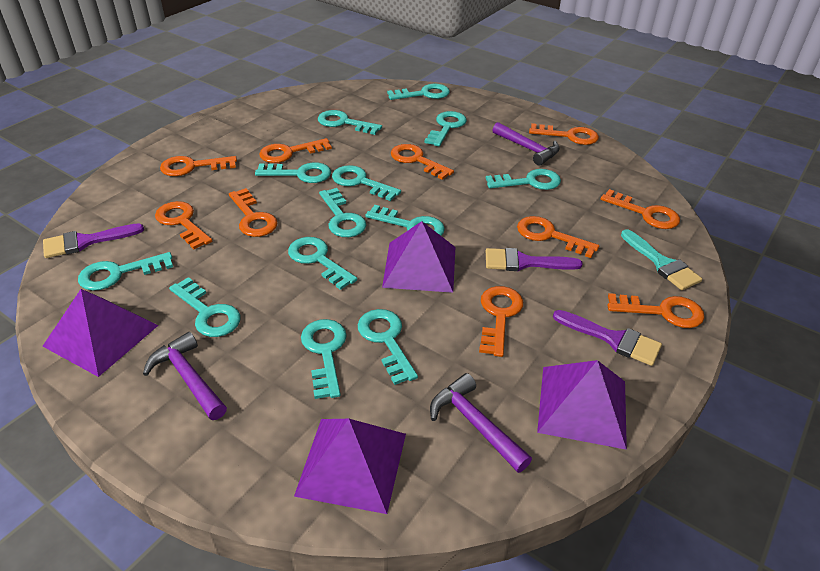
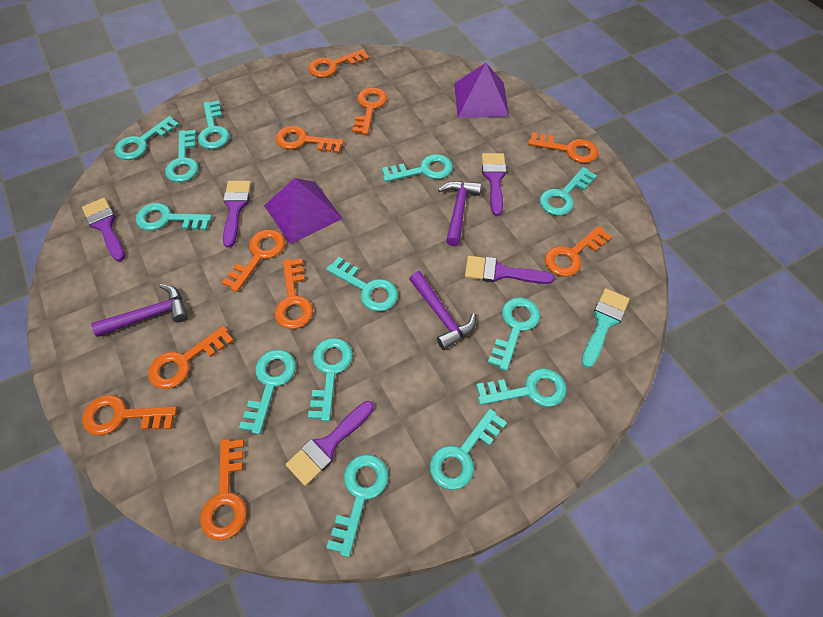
purple brush: [43,223,144,258] [486,248,583,271] [553,310,662,366] = 3 -> [82,198,125,261] [223,181,251,247] [286,401,374,486] [465,256,554,284] [482,153,507,216] = 5
purple pyramid: [43,289,159,377] [294,419,406,514] [382,221,455,293] [537,360,627,450] = 4 -> [264,178,343,244] [454,63,509,118] = 2

